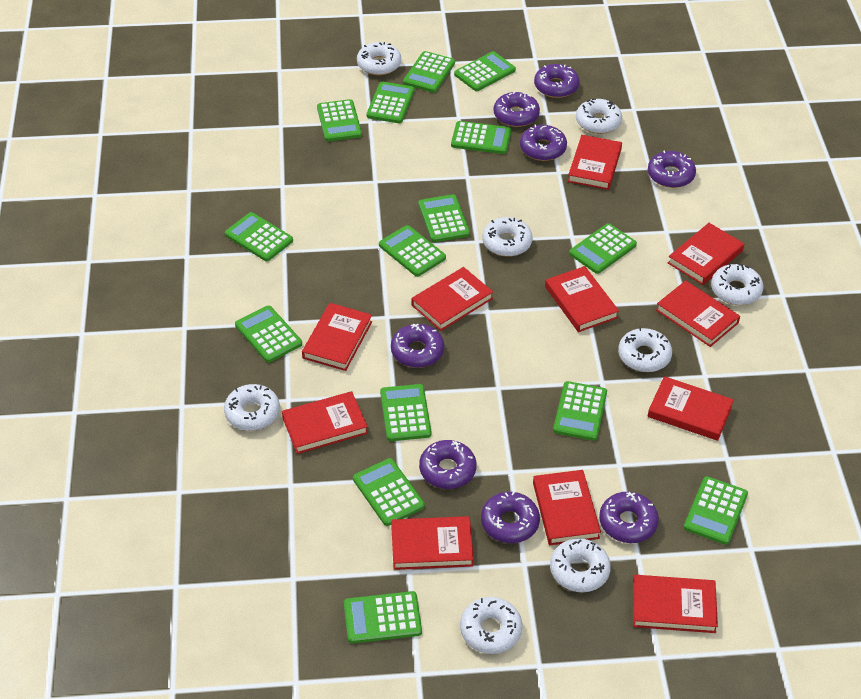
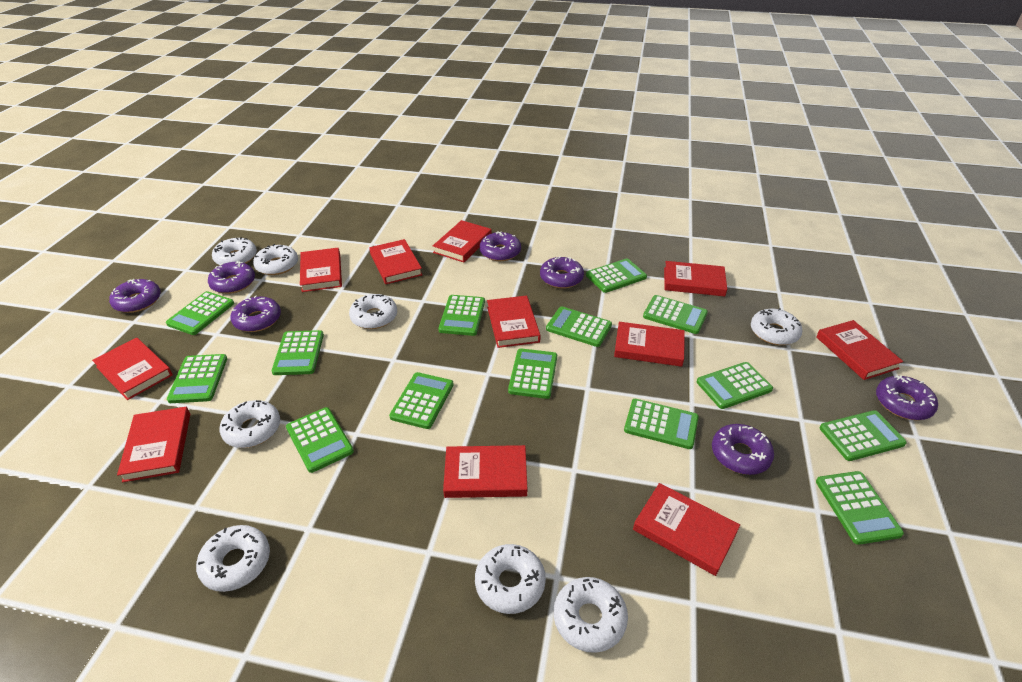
green calculator: [225,212,293,261] [235,305,302,363] [317,99,362,141] [344,591,422,644] [353,458,425,526] [366,82,415,123] [379,225,446,277] [380,384,431,441] [403,51,455,93] [418,194,470,242] [451,121,511,154] [454,51,516,91] [553,381,607,441] [569,223,637,274] [684,476,748,545] = 15 -> [166,291,234,335] [167,354,227,403] [272,330,324,375] [286,407,354,473] [389,372,454,429] [438,295,485,336] [508,348,557,399] [546,306,612,347] [586,258,647,293] [624,399,699,449] [643,295,708,334] [697,362,773,409] [816,471,904,545] [819,410,907,461] = 14
purple donut: [391,324,444,368] [419,440,477,489] [481,491,540,543] [494,92,540,127] [520,125,567,161] [534,64,580,98] [599,492,659,543] [648,150,696,188] = 8 -> [109,279,161,313] [208,261,255,294] [231,295,281,332] [480,231,521,261] [540,256,584,288] [712,424,774,475] [876,375,938,420] = 7

